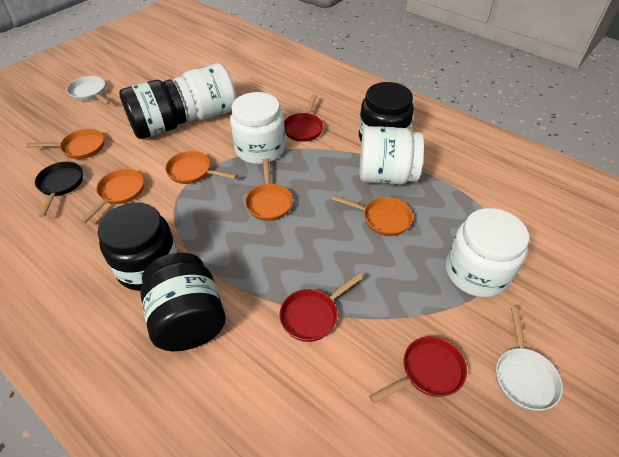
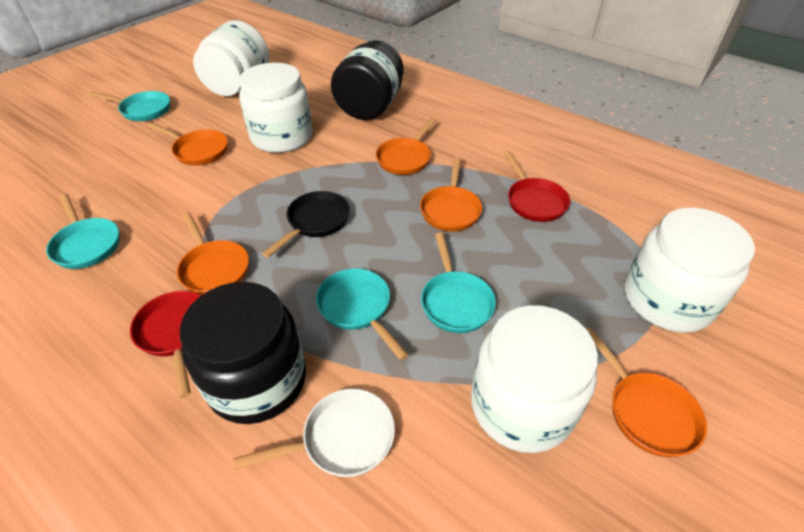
black jar: [98,202,178,291] [119,79,186,139] [141,253,226,351] [359,82,414,141] = 4 -> [180,282,306,424] [331,40,404,120] = 2
red pan: [280,273,363,342] [284,94,323,142] [369,336,467,404] = 3 -> [130,291,201,398] [504,151,570,222] = 2
turquoise pan: none = 0 -> [46,193,120,269] [88,91,170,121] [316,269,408,360] [421,232,496,333] = 4
white pan: [66,76,111,104] [496,307,563,411] = 2 -> [233,389,395,477] = 1

